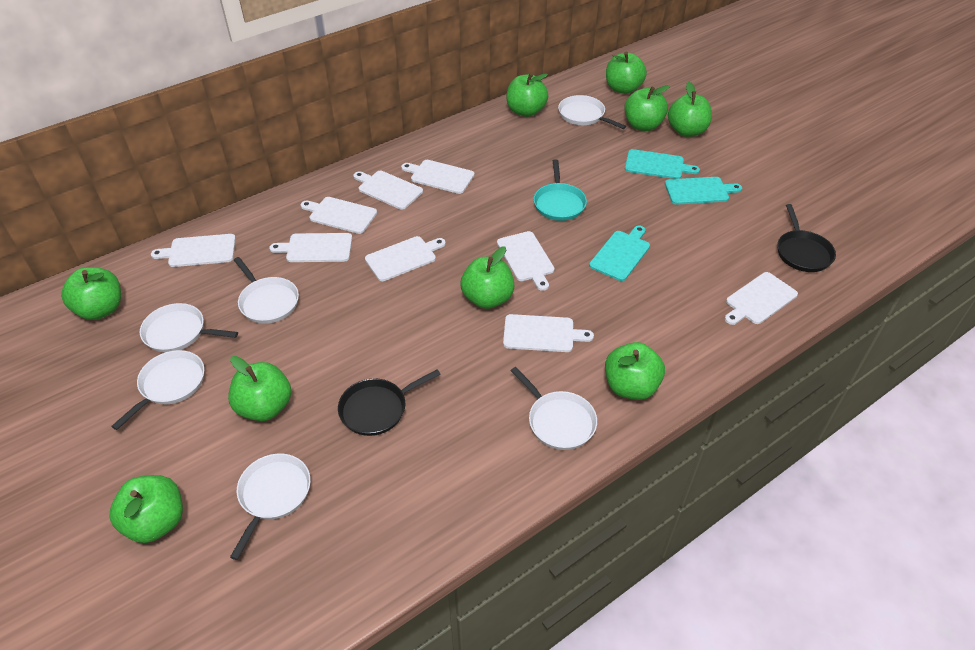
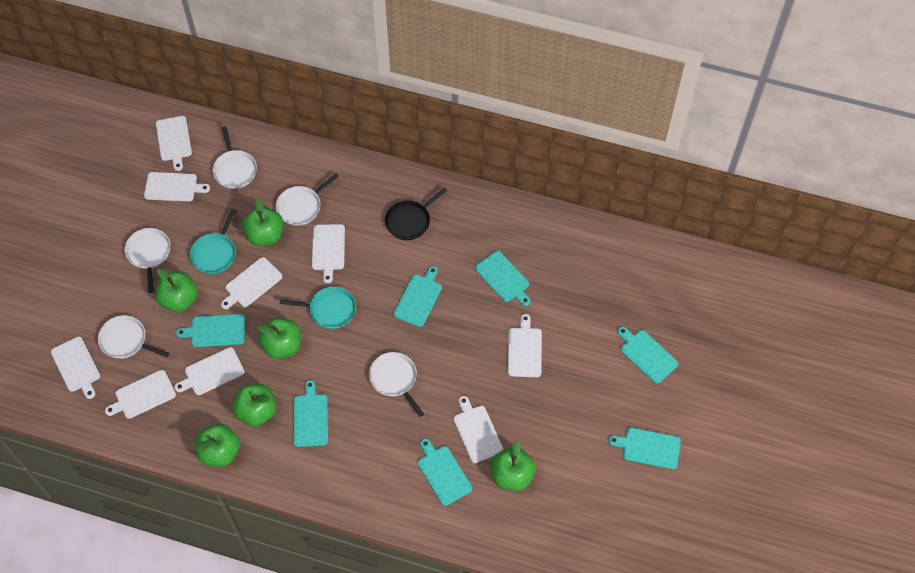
black pan: [338,369,441,436] [777,204,836,272] = 2 -> [385,187,447,240] = 1
green apple: [61,267,121,320] [109,475,183,543] [228,356,291,421] [460,246,514,309] [506,73,548,117] [605,342,665,400] [606,52,647,94] [624,85,670,131] [668,82,712,137] = 9 -> [155,269,198,312] [195,423,240,467] [232,384,276,427] [242,198,283,246] [257,317,301,359] [491,441,536,491] = 6
turquoise cutting board: [589,226,650,281] [625,149,700,179] [665,177,742,205] = 3 -> [176,314,245,347] [293,380,328,447] [394,266,442,327] [418,439,472,506] [475,251,531,306] [608,427,681,469] [617,326,678,384] = 7
turquoise pan: [534,159,587,221] = 1 -> [190,209,237,274] [280,287,356,329] = 2
white pan: [111,350,204,430] [140,303,238,352] [230,454,311,560] [234,257,299,324] [511,367,597,450] [558,95,626,129] = 6 -> [98,315,169,359] [125,228,170,293] [213,126,257,189] [276,174,339,226] [369,352,424,417] = 5

